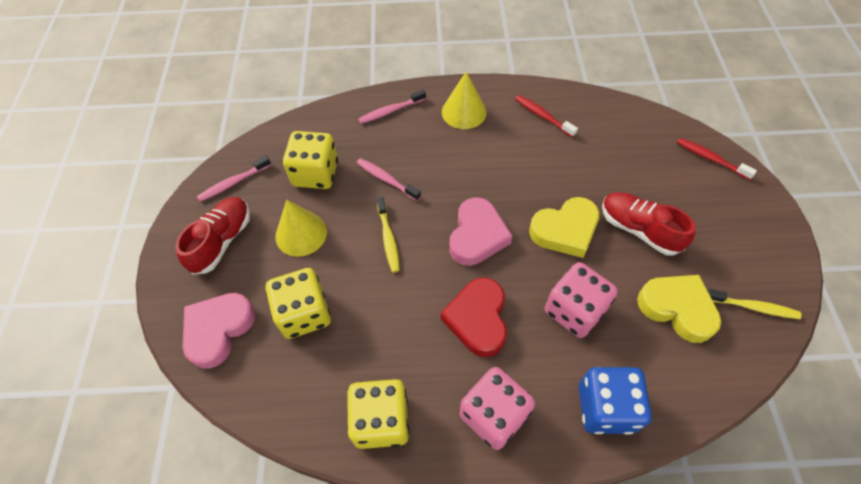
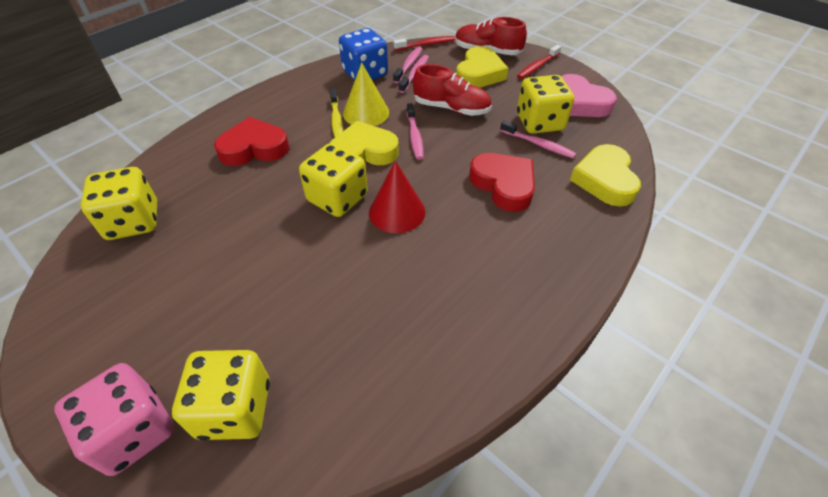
pink dice: [460,367,535,450] [545,262,618,338] = 2 -> [54,363,174,476] = 1
pink heart: [183,293,255,369] [449,197,512,266] = 2 -> [561,74,617,117] = 1
pink toothbrush: [197,156,271,202] [357,158,421,201] [358,90,426,124] = 3 -> [393,47,422,83] [398,55,429,93] [407,103,424,160] [500,120,576,158] = 4
red cone: none = 0 -> [369,161,425,233] = 1
red heart: [441,277,507,357] = 1 -> [214,117,289,166] [469,153,535,212] = 2
yellow cone: [275,200,327,257] [442,72,487,129] = 2 -> [343,63,389,126] = 1
yellow dice: [266,268,331,339] [283,131,338,189] [347,379,409,449] = 3 -> [81,167,157,240] [172,350,270,440] [299,143,368,217] [517,75,574,134] = 4
yellow heart: [529,197,600,258] [637,275,721,343] = 2 -> [330,121,399,165] [456,46,508,88] [570,144,641,207] = 3
yellow toothbrush: [377,197,400,272] [707,289,802,319] = 2 -> [330,89,343,137] = 1

